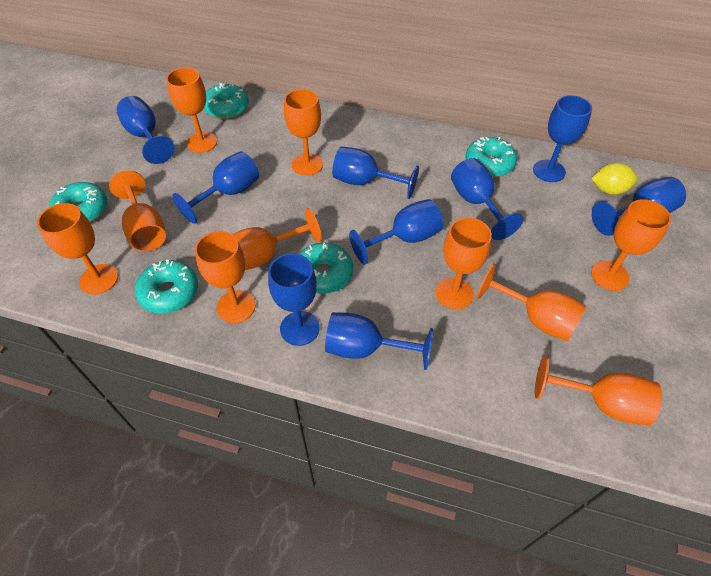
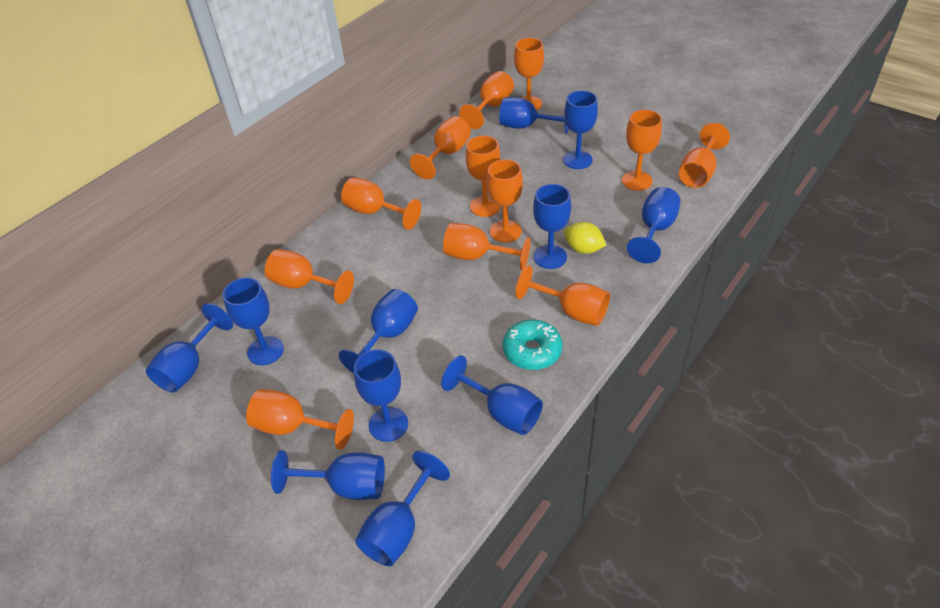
blue goblet: [116,96,174,164] [172,151,259,224] [268,253,320,346] [325,312,433,370] [332,147,419,199] [349,199,443,265] [451,158,523,240] [533,95,592,182] [592,177,686,236] = 9 -> [146,303,233,393] [223,277,284,365] [271,450,385,500] [339,289,418,373] [354,349,408,442] [355,451,450,566] [441,355,543,435] [499,97,569,134] [533,184,571,269] [563,90,598,169] [627,187,681,263] = 11
orange goblet: [37,203,118,295] [109,170,166,252] [166,68,217,153] [195,231,255,323] [232,208,322,270] [284,89,323,176] [436,218,492,309] [477,263,586,341] [535,356,662,426] [591,199,671,291] = 10 -> [246,389,354,450] [265,249,354,304] [341,177,421,230] [410,116,471,179] [443,223,530,271] [459,71,514,129] [465,136,501,217] [486,159,523,243] [514,38,544,110] [516,265,610,326] [622,110,662,191] [679,123,730,188] = 12
turquoise donut: [49,182,107,222] [135,260,198,314] [204,83,249,119] [300,243,353,294] [465,137,517,177] = 5 -> [503,320,563,370] = 1

